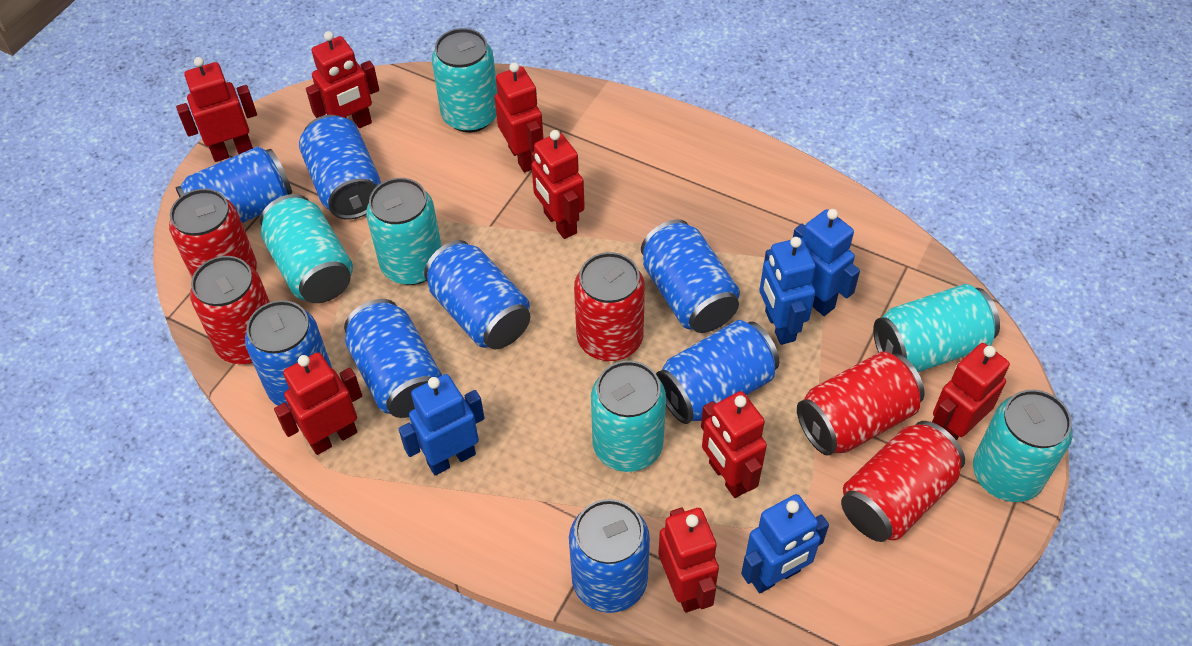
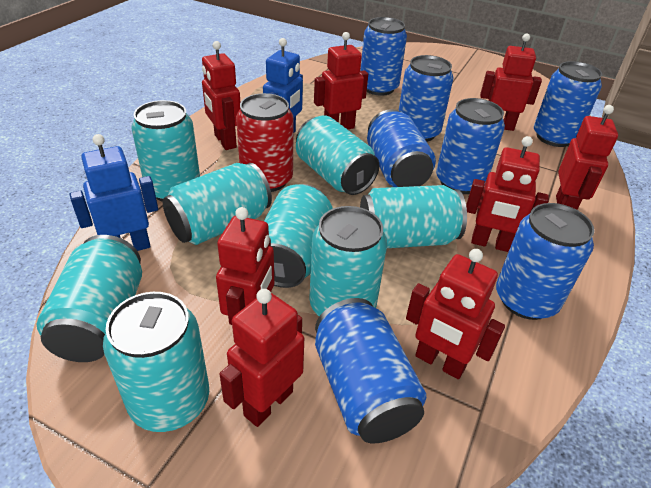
blue can: [175,146,292,223] [245,300,332,409] [299,115,381,220] [344,299,442,418] [424,240,530,349] [569,499,650,613] [641,219,740,333] [656,320,779,424] = 8 -> [315,298,426,443] [360,17,407,96] [367,109,436,187] [399,55,454,142] [436,98,505,194] [496,203,595,320] [534,61,602,147] = 7
blue robot: [399,374,485,475] [741,494,829,593] [760,237,816,345] [793,209,860,316] = 4 -> [70,134,158,251] [263,38,303,133] = 2
red can: [169,189,257,278] [190,256,270,364] [574,252,645,361] [797,351,925,456] [841,421,965,542] = 5 -> [236,93,294,192] = 1
turquoise can: [260,194,353,303] [366,178,442,285] [432,28,497,132] [591,361,666,472] [873,284,1000,372] [973,390,1073,502] = 6 -> [37,235,142,362] [103,292,209,432] [131,100,200,202] [163,163,272,245] [264,184,333,288] [296,115,379,195] [309,206,387,316] [360,185,467,248] = 8

